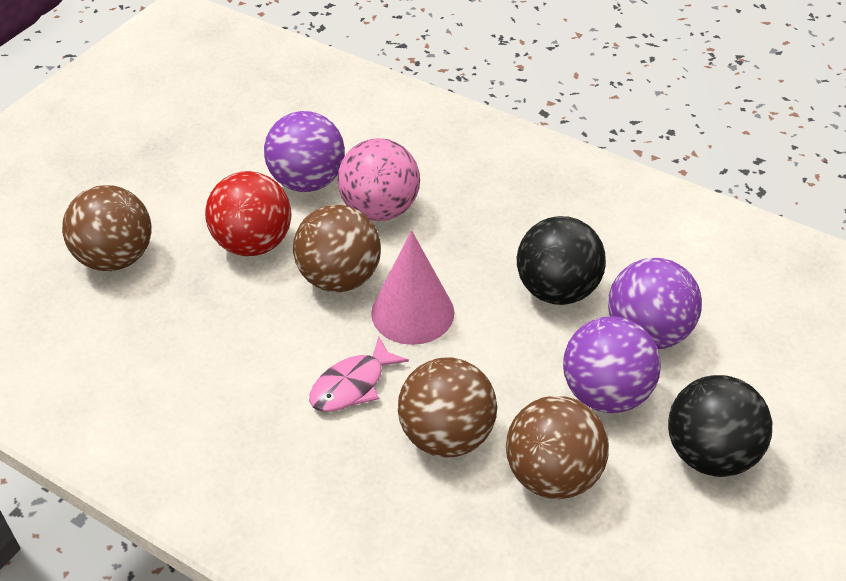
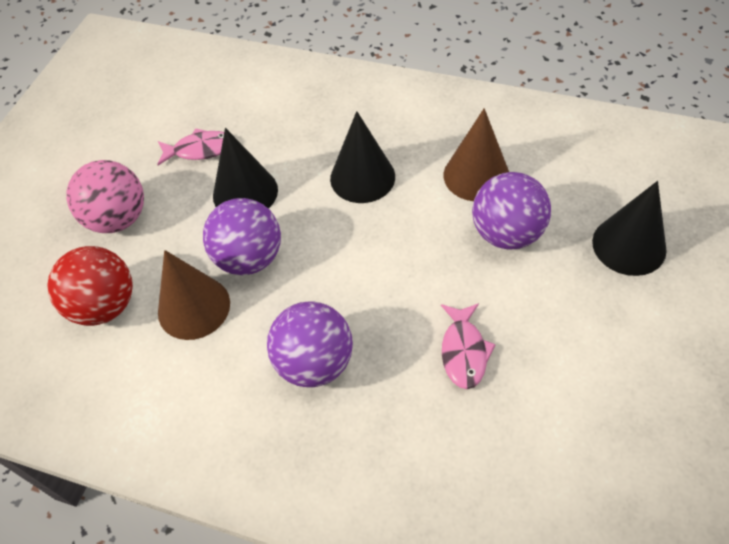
black ball: [517,216,606,305] [668,375,772,477] = 2 -> none = 0
black cone: none = 0 -> [213,128,278,209] [330,111,395,203] [592,181,667,276] = 3
brown ball: [62,185,152,271] [293,205,381,292] [398,357,497,458] [506,396,609,499] = 4 -> none = 0
brown cone: none = 0 -> [158,250,230,340] [444,108,509,201] = 2
pink cone: [371,230,454,345] = 1 -> none = 0
pink fish: [309,337,409,412] = 1 -> [157,128,224,165] [441,303,496,389] = 2

